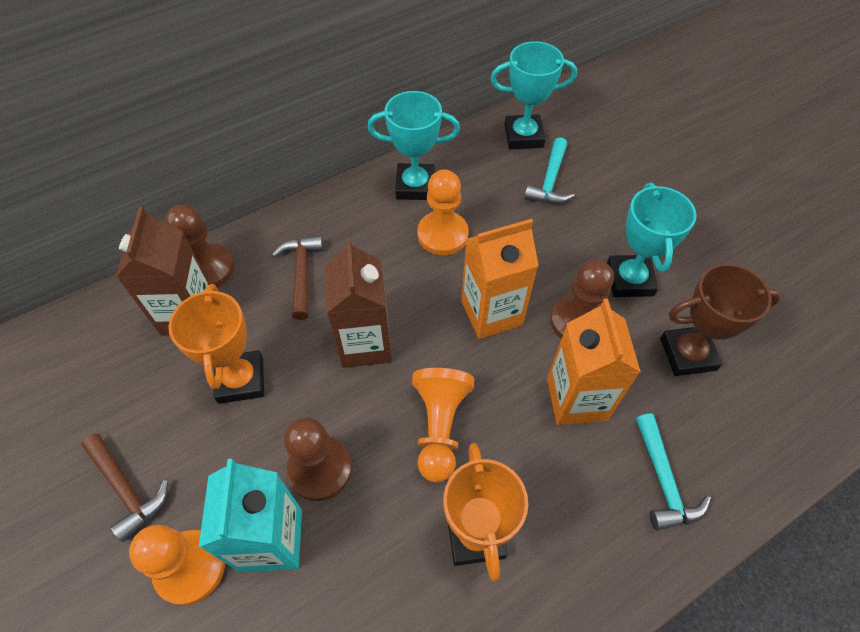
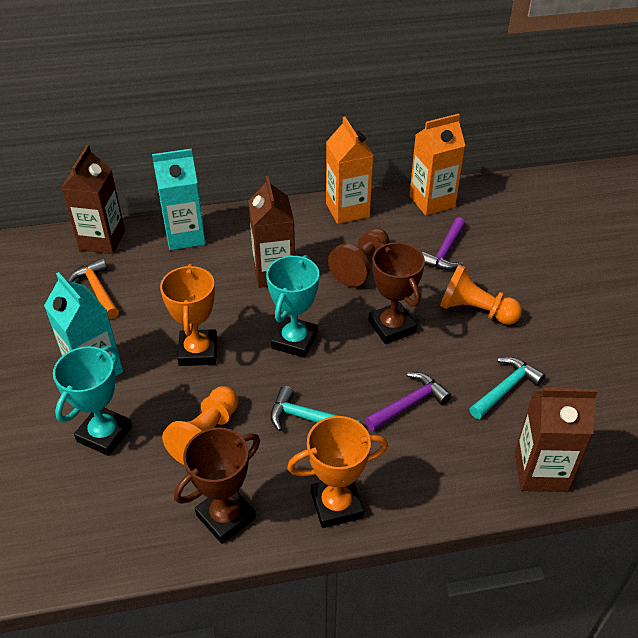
brown carton: [116,207,210,336] [325,238,392,368] = 2 -> [61,145,125,254] [248,176,295,288] [515,388,598,492] = 3
brown hammer: [81,433,168,542] [272,236,324,320] = 2 -> none = 0
brown pawn: [165,205,234,287] [284,417,352,501] [550,260,614,339] = 3 -> [328,228,389,287] = 1
brown trophy: [660,264,781,376] = 1 -> [174,427,260,544] [368,242,425,344] = 2
orange hammer: none = 0 -> [68,258,119,319] = 1
orange pawn: [129,525,225,605] [412,368,474,482] [417,170,469,255] = 3 -> [162,386,238,465] [440,264,522,325] = 2
purple hammer: none = 0 -> [365,372,451,431] [422,217,466,270] = 2
turquoise carton: [199,459,302,572] = 1 -> [44,272,123,376] [152,149,206,250] = 2
turquoise trophy: [368,91,460,200] [490,41,577,149] [607,183,697,297] = 3 -> [53,345,132,456] [266,255,319,358] = 2

